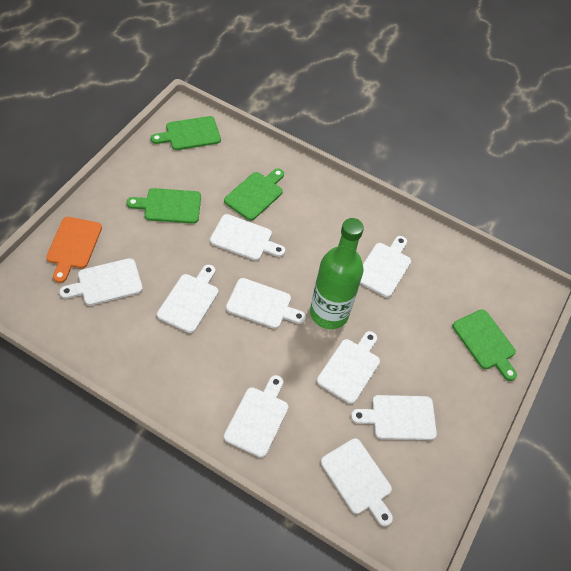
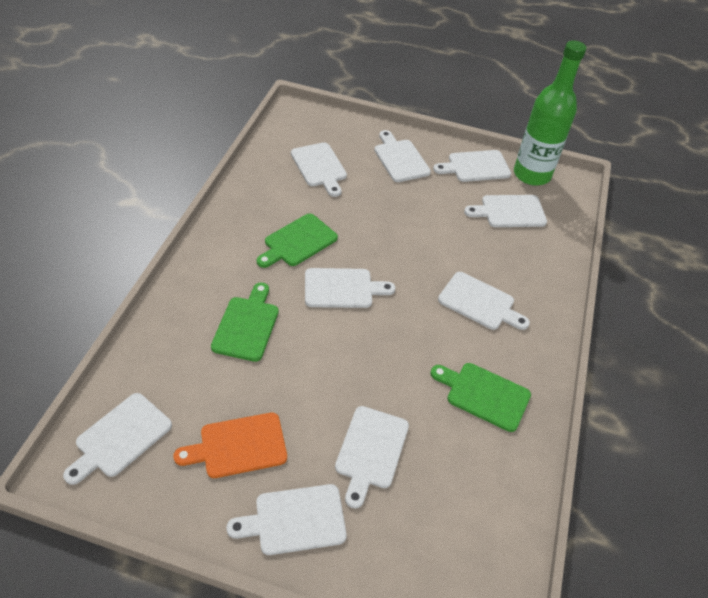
green cutting board: [127,188,201,224] [151,116,221,150] [224,168,284,221] [452,309,517,381] = 4 -> [211,283,279,362] [257,214,338,268] [430,363,531,432] = 3

